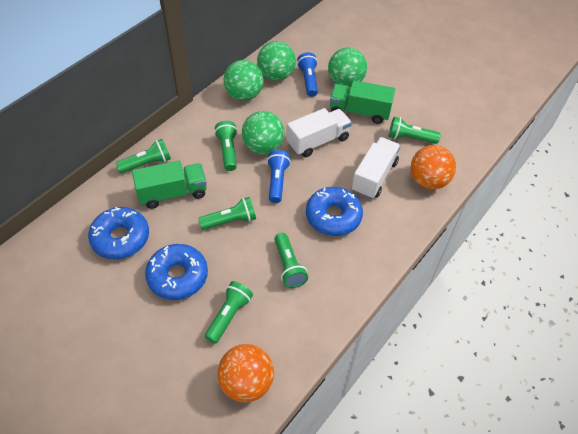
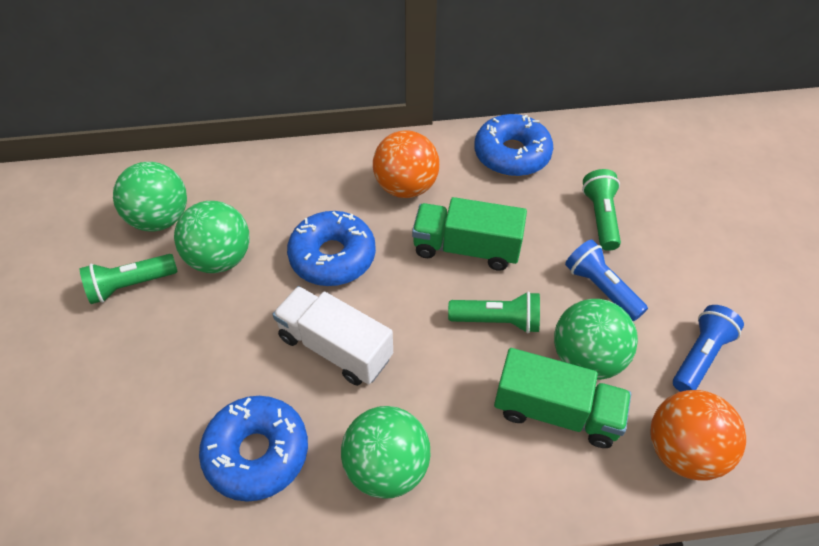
green flashlight: [116,139,171,173] [198,197,256,230] [205,281,253,344] [214,121,237,171] [274,233,308,288] [389,117,441,144] = 6 -> [80,254,178,304] [448,291,540,333] [582,169,621,251] = 3
white truck: [286,108,352,157] [352,137,401,199] = 2 -> [272,286,393,386] = 1

